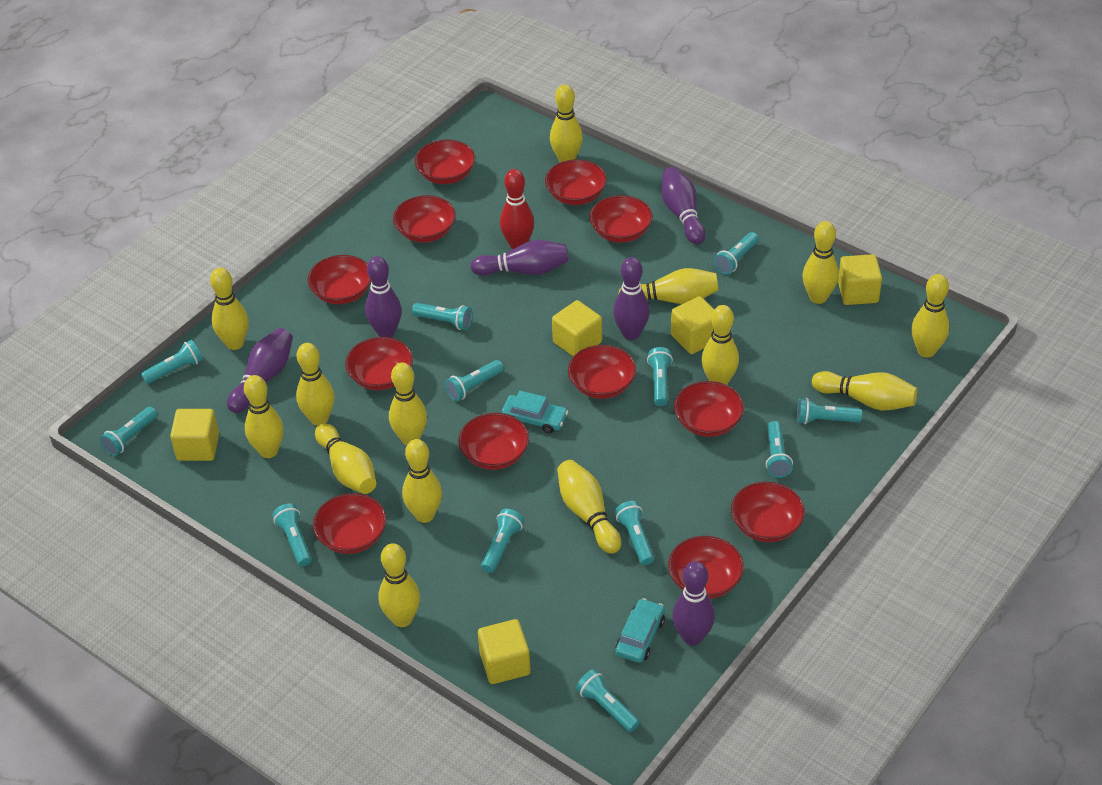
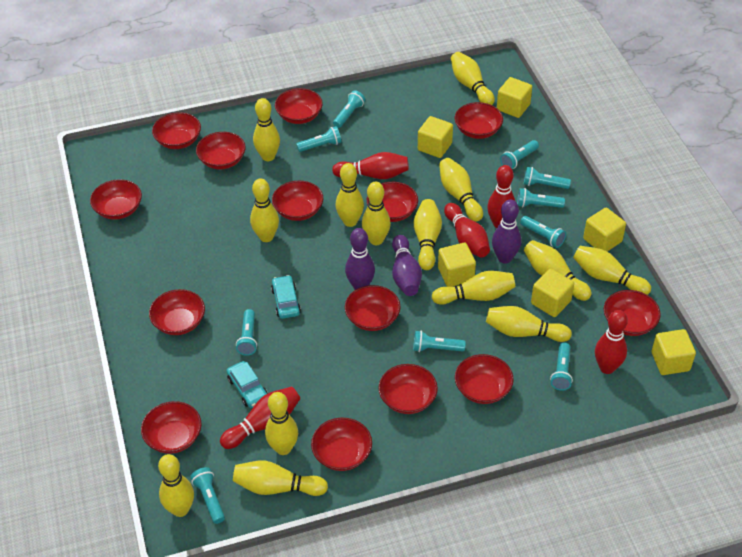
purple bowling pin: [227,328,293,413] [365,256,402,338] [471,240,569,276] [613,257,650,340] [661,167,706,244] [672,561,715,645] = 6 -> [345,228,375,290] [392,235,422,296] [492,199,521,264] = 3
red bowl: [308,255,371,304] [313,493,386,554] [345,337,413,390] [393,195,456,242] [415,140,476,184] [459,413,529,470] [545,159,607,205] [568,345,636,399] [589,195,653,243] [668,536,744,599] [674,381,744,437] [731,482,805,542] = 12 -> [90,179,142,220] [141,401,201,454] [149,289,205,335] [152,112,201,149] [196,132,246,169] [272,181,323,221] [275,88,323,124] [311,418,372,471] [345,285,401,331] [367,182,418,222] [379,364,438,414] [455,102,503,139] [455,354,514,404] [604,290,661,336] = 14
red bowling pin: [500,169,534,249] = 1 -> [220,387,300,449] [332,152,409,179] [444,203,490,258] [487,165,516,228] [595,310,628,374] = 5
turquoise flashlight: [100,407,157,456] [141,340,203,384] [272,504,312,566] [412,303,472,330] [445,360,503,401] [481,509,524,573] [576,669,640,732] [615,501,654,565] [647,347,673,406] [714,232,759,275] [766,421,793,478] [797,398,862,424] = 12 -> [190,467,225,524] [236,309,257,356] [296,126,342,152] [333,90,365,128] [413,331,466,352] [500,140,539,169] [517,188,565,208] [520,216,566,248] [524,167,571,189] [550,343,573,391] = 10
yellow cube: [170,409,219,461] [478,619,531,684] [552,300,602,356] [671,296,714,354] [838,254,882,305] = 5 -> [418,116,453,158] [438,243,476,287] [497,77,532,118] [531,269,574,317] [583,208,626,252] [651,329,696,375] = 6

